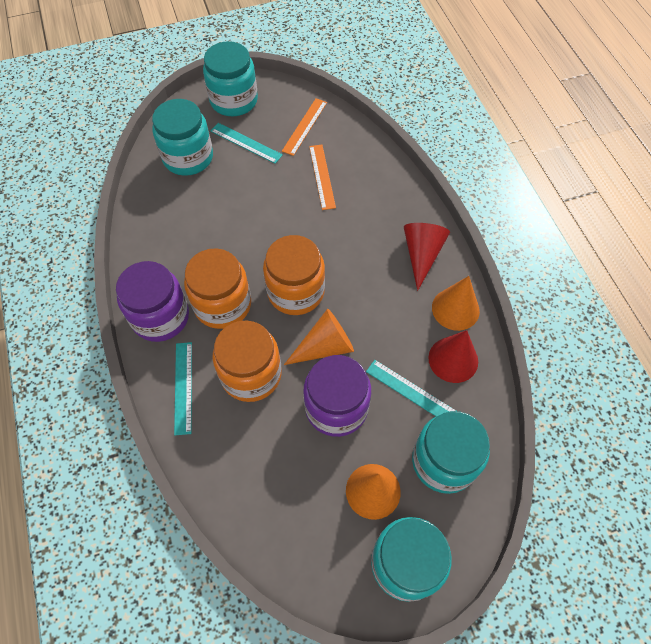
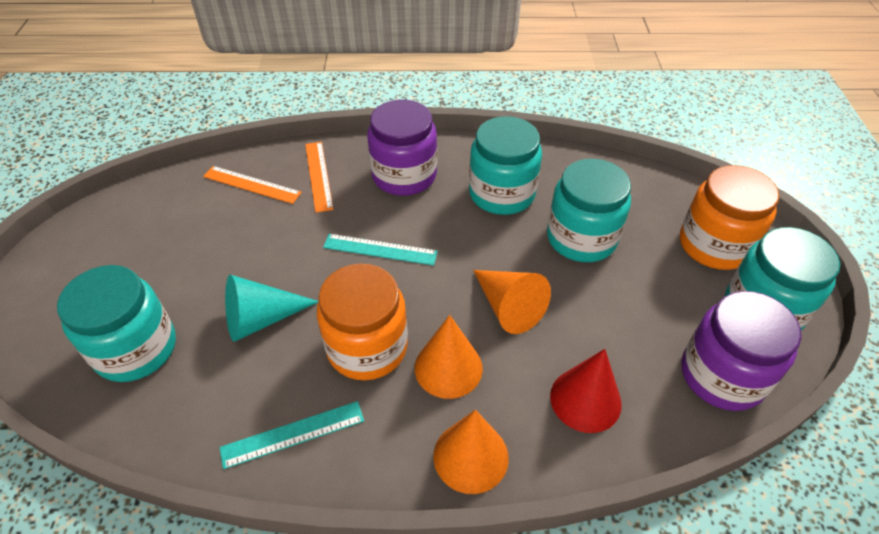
orange jar: [184,248,251,329] [213,320,282,402] [263,235,325,315] = 3 -> [317,263,408,380] [680,165,780,270] = 2
red cone: [404,223,450,291] [428,330,478,383] = 2 -> [550,349,622,433] = 1
turquoise cone: none = 0 -> [225,275,319,342] = 1
turquoise ruler: [174,342,192,435] [211,123,283,164] [366,360,456,416] = 3 -> [220,401,364,469] [323,234,438,266] = 2

